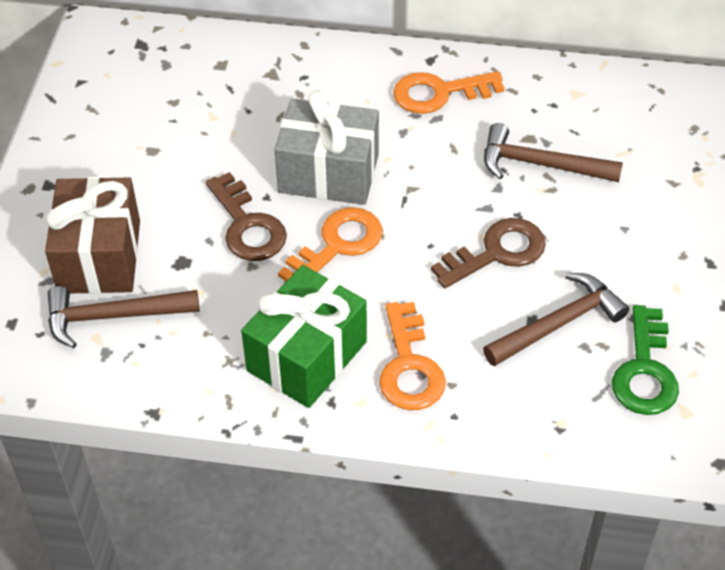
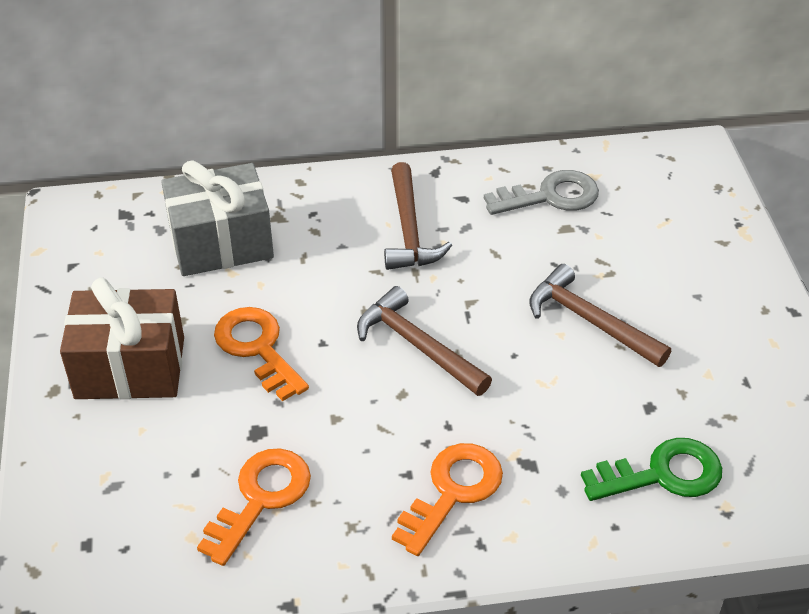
brown key: [206,172,287,261] [431,218,546,288] = 2 -> none = 0
green gift: [241,265,367,408] = 1 -> none = 0
grey key: none = 0 -> [484,170,599,215] = 1

